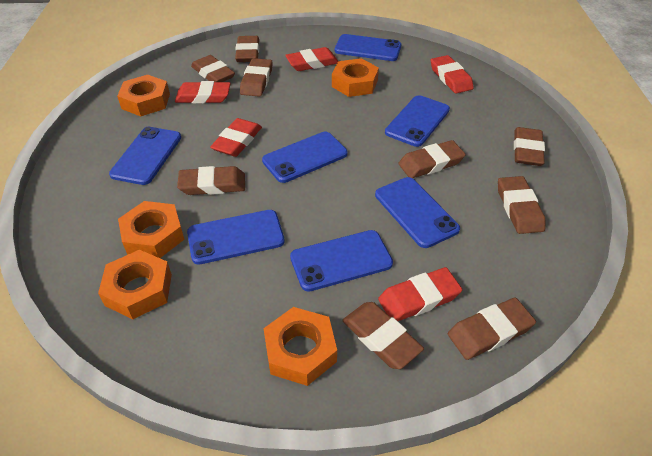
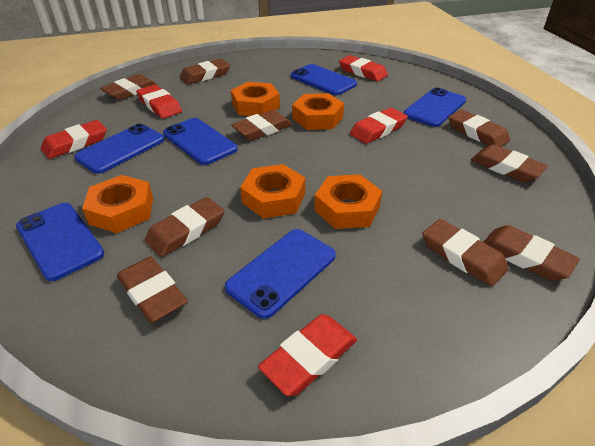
blue phone: [109,127,181,185] [187,210,285,265] [262,132,348,183] [290,230,393,292] [335,34,401,61] [375,177,460,248] [385,95,450,147] = 7 -> [16,203,104,281] [75,124,165,174] [163,118,238,165] [225,229,336,319] [291,64,357,95] [404,87,466,127] = 6

